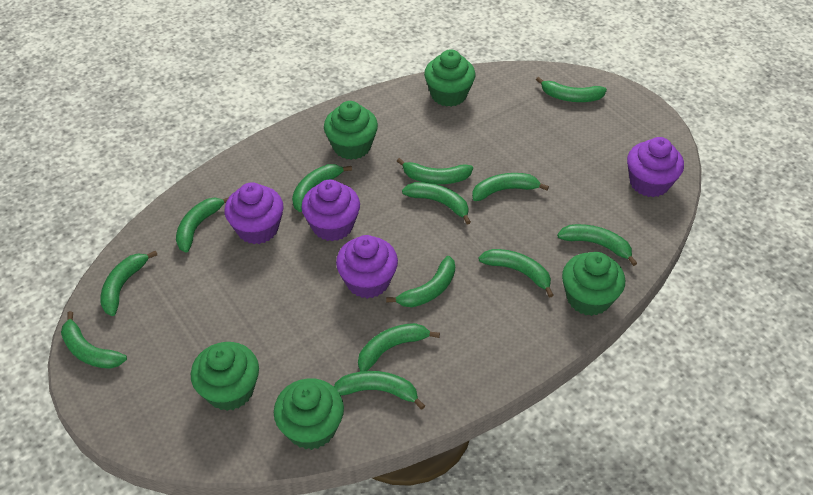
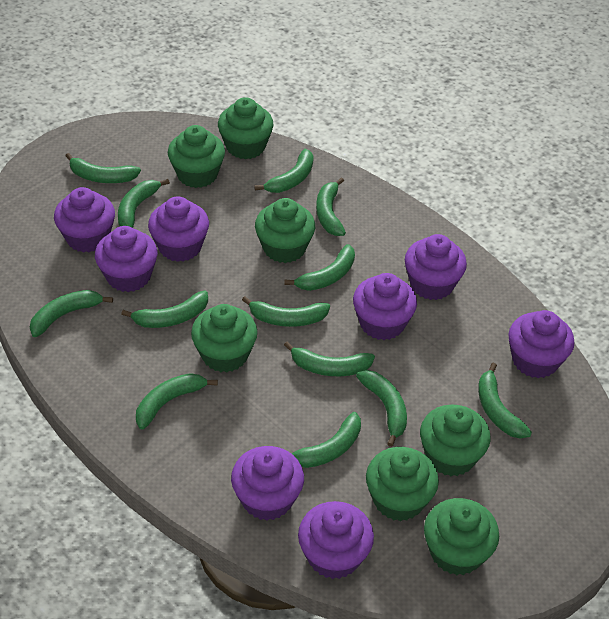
green cupcake: [191,342,259,411] [274,378,344,450] [324,101,378,160] [424,49,476,107] [562,252,625,316] = 5 -> [168,125,225,188] [191,304,258,373] [218,97,274,159] [255,198,315,263] [366,447,439,521] [420,404,491,476] [424,498,499,575] = 7
purple cupcake: [224,182,284,244] [301,180,360,241] [336,235,398,299] [627,137,684,197] = 4 -> [54,187,115,253] [95,226,158,292] [148,196,209,262] [231,446,304,521] [298,501,374,579] [353,273,417,340] [405,234,467,300] [508,310,574,378] = 8

